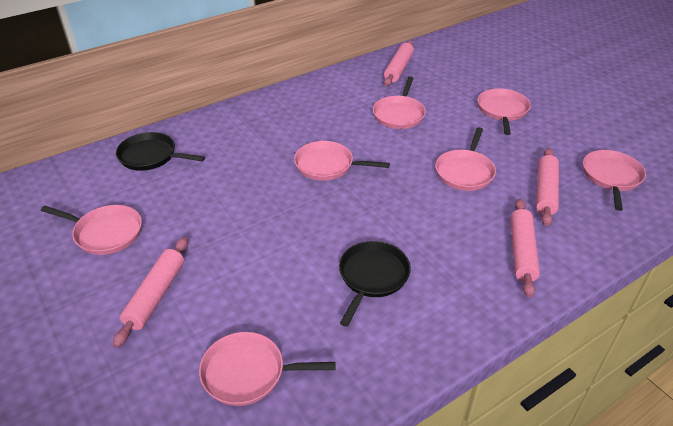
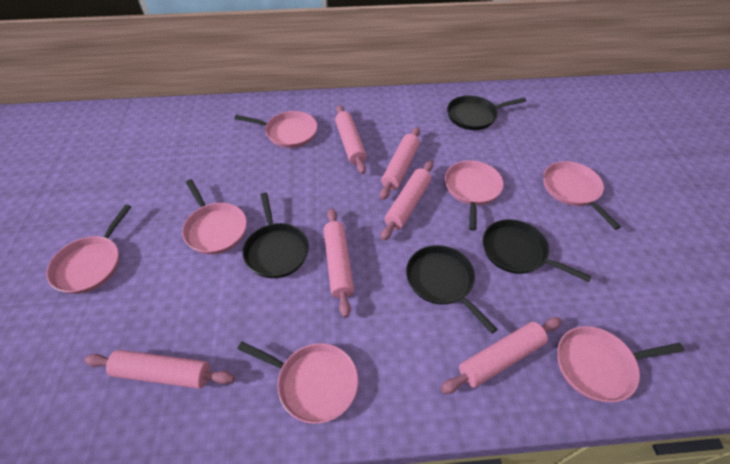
black pan: [116,132,205,171] [339,241,411,327] = 2 -> [243,192,309,278] [406,245,498,334] [447,96,526,130] [483,219,592,282] = 4
pink rolling pin: [113,237,188,348] [384,40,414,86] [510,199,540,297] [536,148,559,226] = 4 -> [84,350,235,389] [324,208,354,318] [335,105,366,174] [380,127,420,200] [381,161,433,241] [441,317,562,394] = 6

